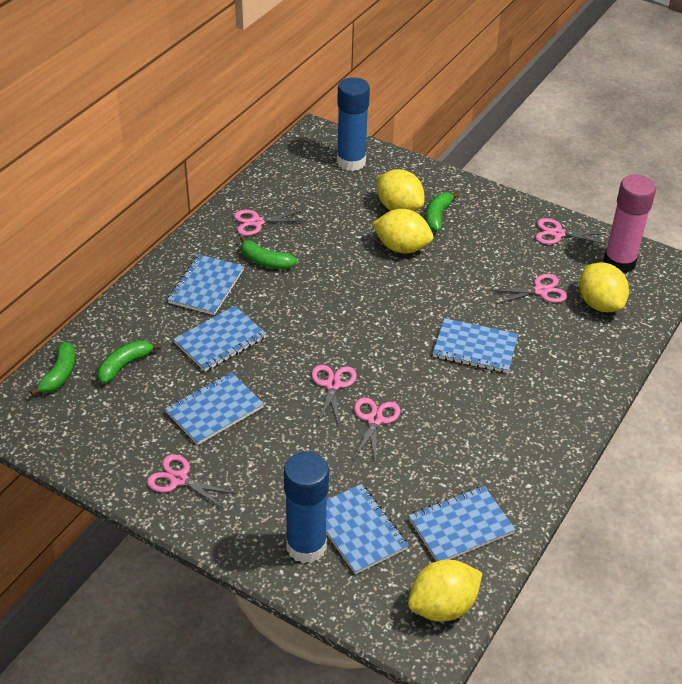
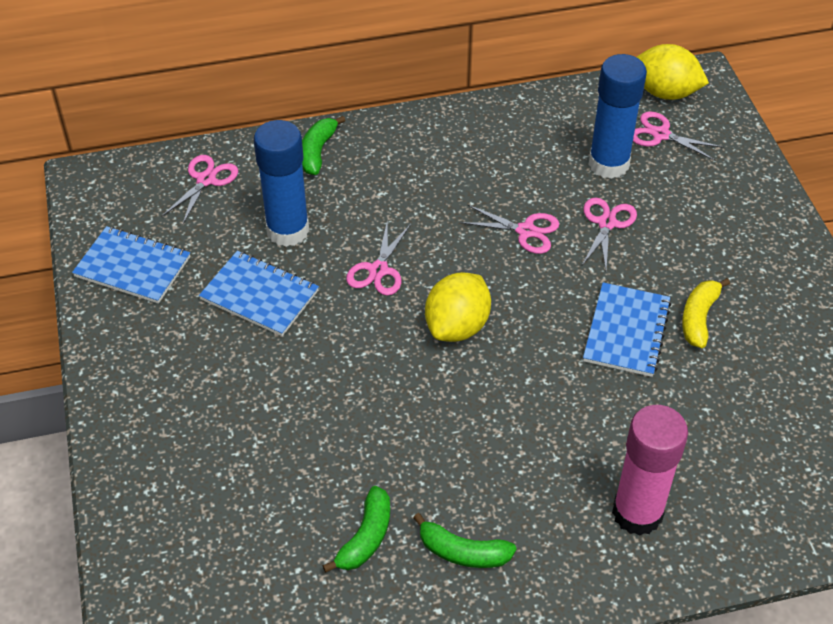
blue notebook: [165,372,264,445] [167,254,244,315] [173,306,267,372] [326,484,409,574] [408,486,516,561] [432,318,518,373] = 6 -> [72,226,190,304] [199,251,319,336] [583,282,671,377] = 3
green banana: [30,342,76,396] [98,340,161,384] [240,236,297,269] [426,192,460,232] = 4 -> [302,115,346,175] [322,486,390,573] [413,513,517,568] = 3
pink scissors: [147,454,236,509] [234,210,305,236] [312,365,357,425] [354,397,400,463] [490,274,567,304] [536,218,607,244] = 6 -> [161,155,238,225] [346,219,411,296] [460,205,559,254] [581,197,637,269] [633,111,724,161] = 5
yellow banana: none = 0 -> [682,278,730,348] = 1
yellow lemon: [372,209,433,253] [377,169,424,211] [408,559,482,622] [579,262,629,312] = 4 -> [425,272,491,342] [637,44,709,100] = 2

